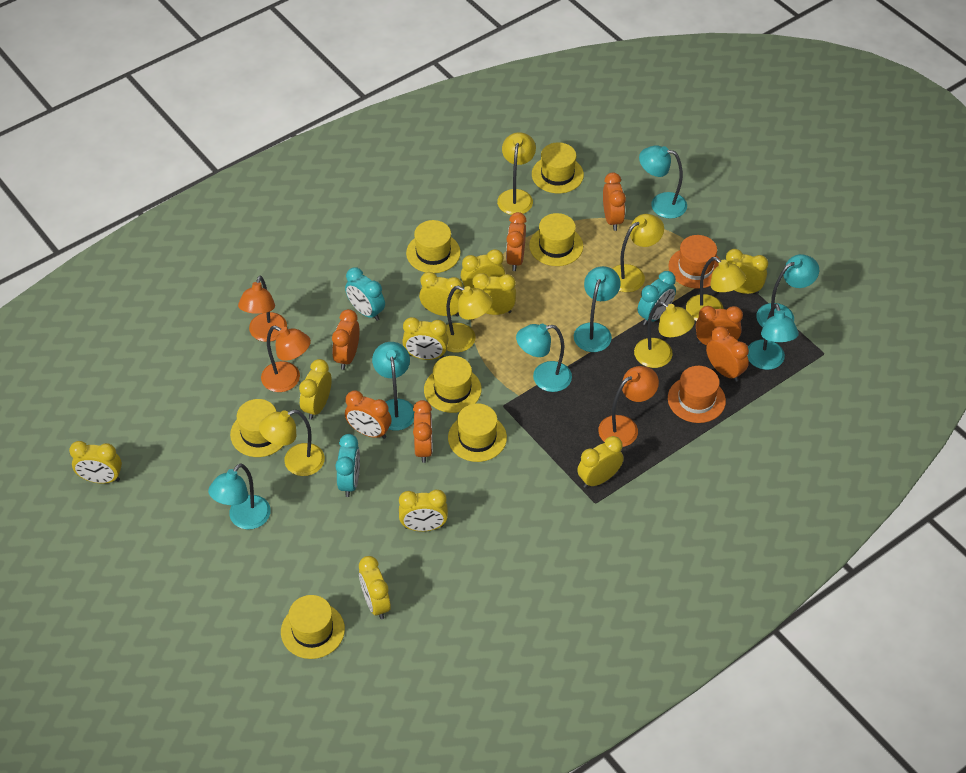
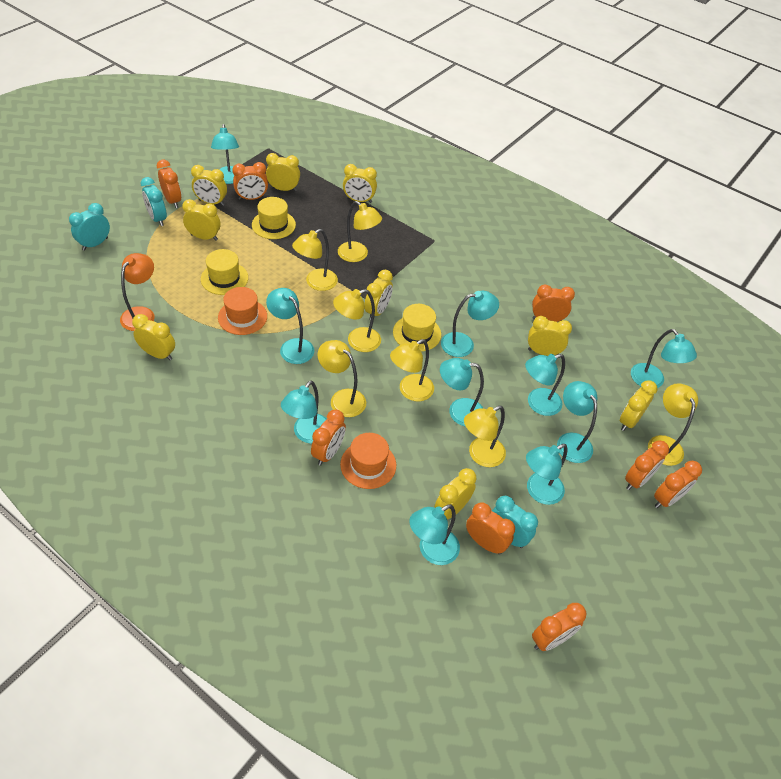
orange clock: [332,309,360,370] [345,390,392,439] [413,400,433,463] [506,212,527,271] [603,173,626,231] [696,306,743,345] [706,326,749,382] = 7 -> [157,160,181,208] [232,162,268,200] [311,410,346,465] [466,502,515,554] [532,285,575,322] [532,603,587,651] [625,440,669,490] [654,461,702,508] = 8
orange lamp: [238,275,287,342] [261,326,311,392] [598,366,659,447] = 3 -> [120,253,155,331] = 1
turquoise lamp: [208,463,271,529] [372,342,414,431] [516,324,572,392] [574,266,621,352] [639,145,687,219] [747,303,799,370] [756,254,819,327] = 7 -> [211,124,239,184] [266,288,314,364] [281,381,327,444] [409,504,460,565] [440,358,484,426] [441,291,499,357] [525,354,565,416] [526,444,568,505] [557,381,597,463] [631,329,697,388] = 10
yellow clock: [69,441,122,484] [299,359,332,420] [359,556,391,619] [399,489,448,531] [402,317,448,360] [419,272,463,317] [461,249,505,288] [472,273,516,315] [577,436,624,488] [726,249,768,295] = 10 -> [132,314,175,360] [182,199,221,241] [191,165,227,206] [266,153,300,191] [343,164,377,203] [364,270,393,320] [434,468,476,519] [528,316,572,356] [620,380,657,431] = 9
yellow hat: [230,399,283,457] [281,595,345,659] [406,220,460,273] [424,356,482,413] [448,403,507,462] [529,213,583,266] [532,142,584,193] = 7 -> [201,249,248,295] [252,197,296,239] [393,304,441,352] = 3
yellow lamp: [259,410,325,476] [446,286,493,352] [497,132,536,215] [612,214,664,292] [634,302,695,368] [686,257,746,321] = 6 -> [292,229,338,291] [318,340,366,417] [333,289,381,352] [338,201,382,262] [390,339,434,401] [464,406,506,467] [648,383,698,466] = 7

